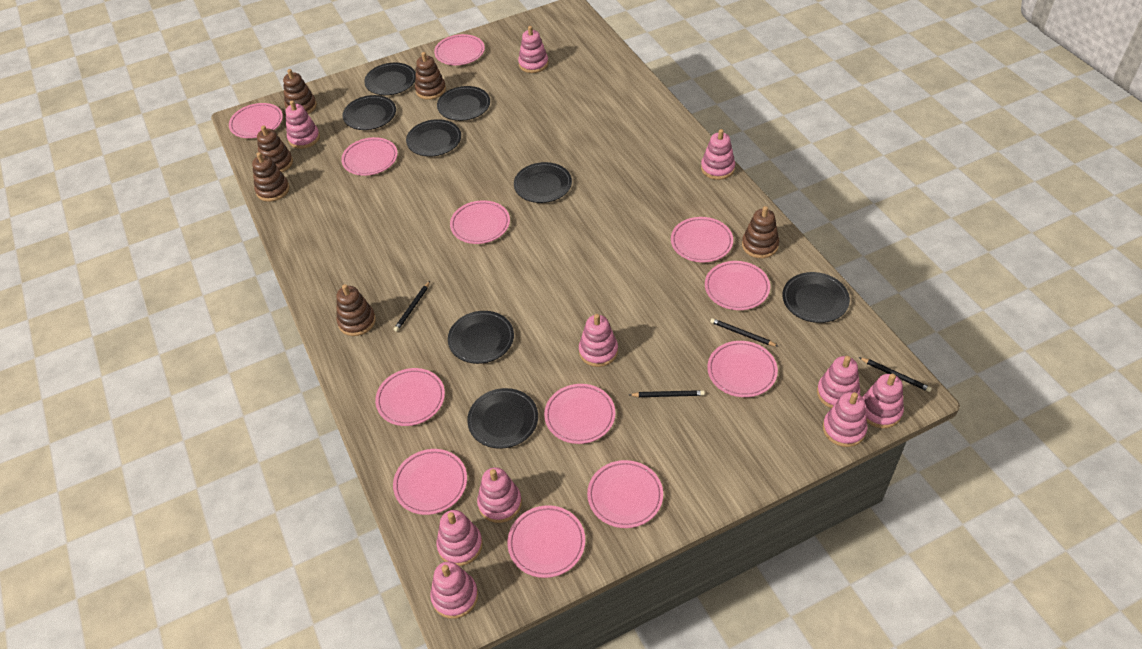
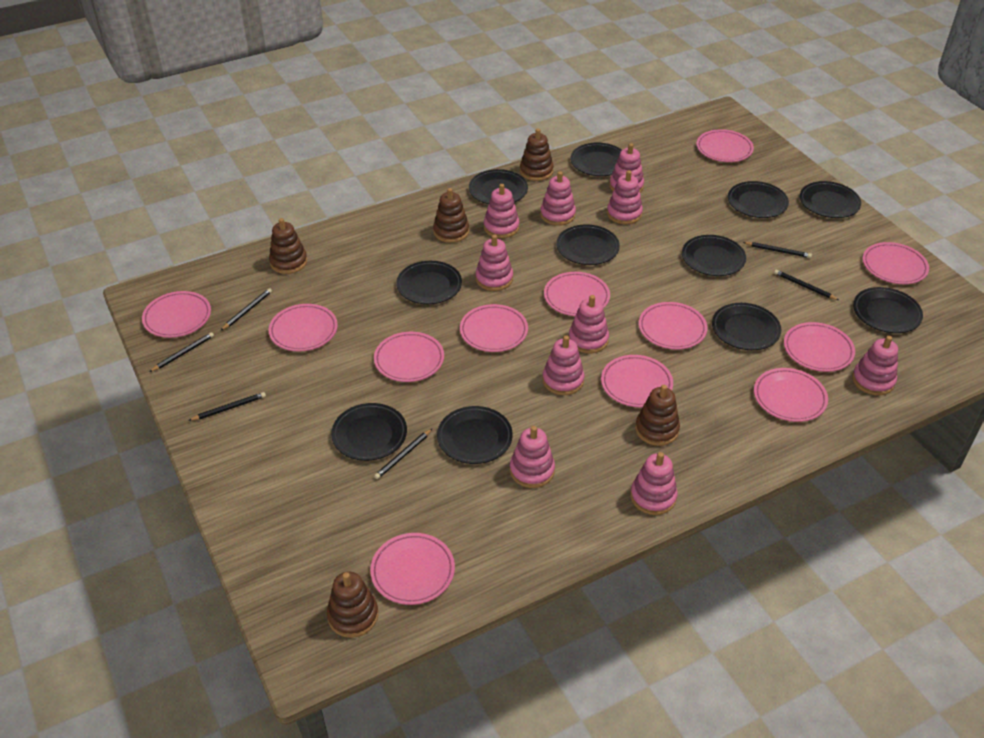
black pencil: [394,281,430,332] [629,390,705,397] [710,318,779,347] [859,357,932,392] = 4 -> [149,332,214,372] [188,392,266,421] [221,288,272,330] [374,429,432,479] [743,242,812,258] [774,270,839,300] = 6
black plate: [342,95,396,130] [364,63,416,95] [406,119,461,157] [437,86,490,121] [448,311,514,364] [467,388,538,449] [514,162,572,203] [782,272,850,323] = 8 -> [331,403,407,461] [396,261,462,304] [437,406,513,464] [469,169,528,204] [556,224,620,265] [570,142,622,176] [682,235,746,276] [712,303,781,350] [728,181,789,218] [800,181,861,218] [853,287,923,333] = 11
brown stacking toy: [252,152,289,202] [257,126,293,172] [283,69,317,114] [336,284,376,336] [415,52,446,100] [742,206,779,258] = 6 -> [269,218,307,274] [327,571,378,638] [433,188,469,243] [520,128,554,181] [635,385,680,446] = 5

